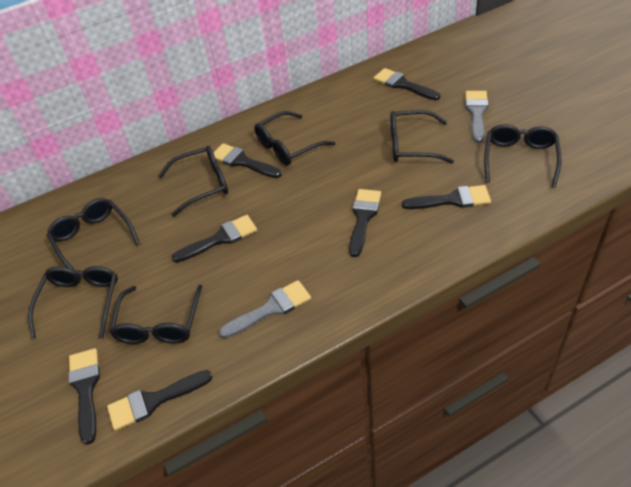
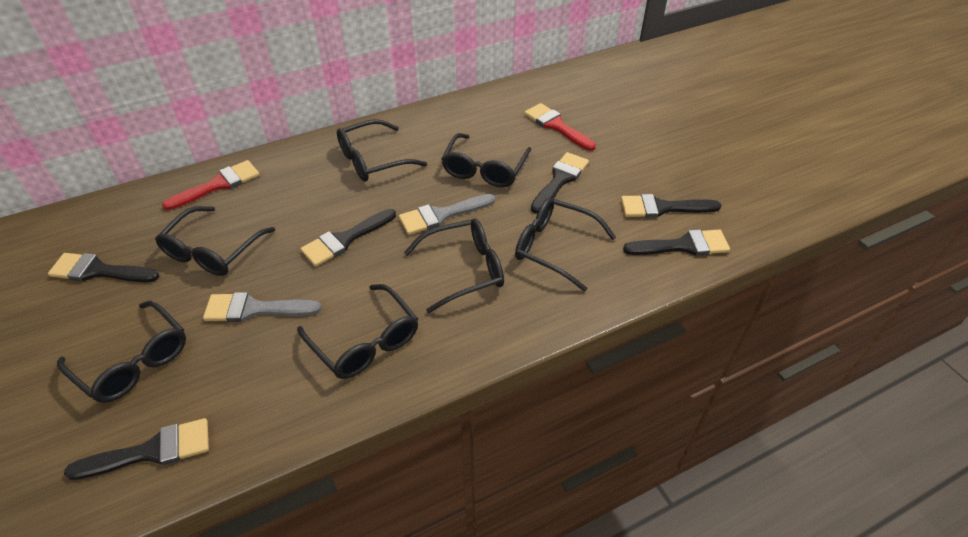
black brush: [68,348,100,445] [107,370,212,431] [172,215,257,262] [214,143,282,178] [349,189,381,257] [373,68,440,100] [402,185,491,209] = 7 -> [48,253,159,282] [64,418,209,480] [300,209,396,266] [531,152,589,213] [621,194,722,218] [623,229,730,256] = 6
red brush: none = 0 -> [162,160,259,210] [524,103,596,151] = 2

